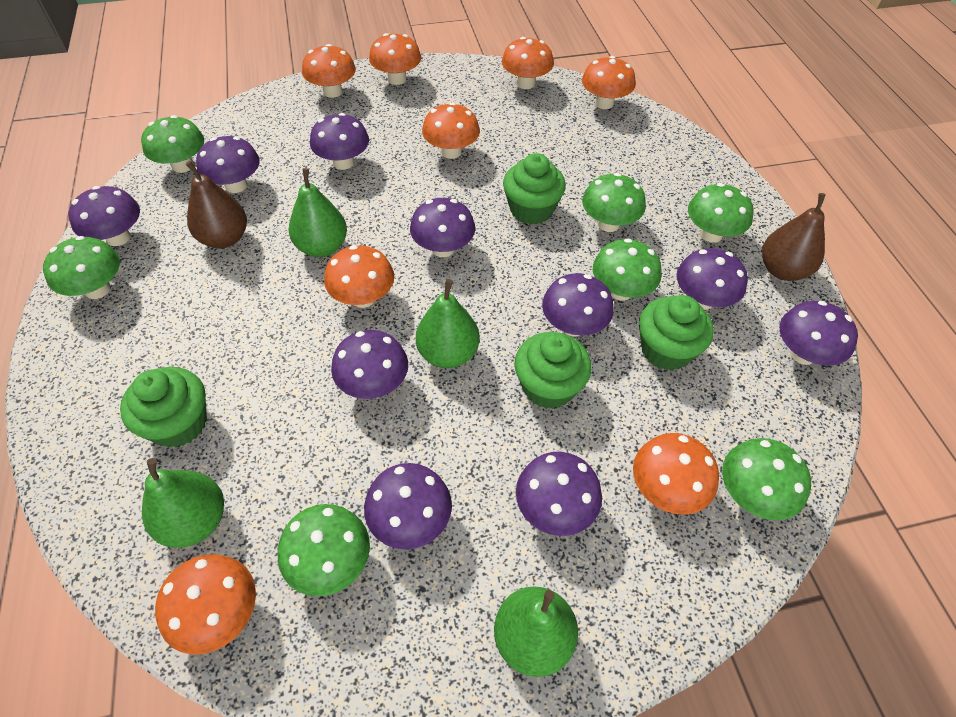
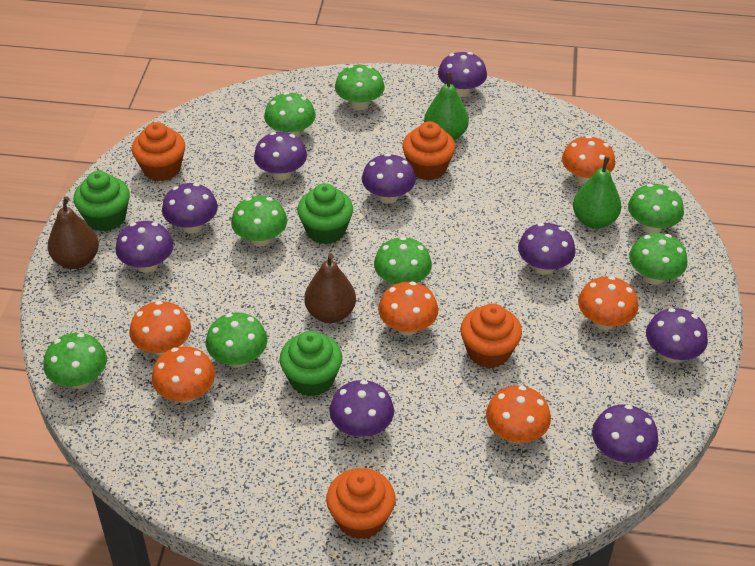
green cupcake: [120,367,207,447] [503,153,566,224] [514,332,591,409] [639,295,714,370] = 4 -> [74,171,130,232] [279,331,342,397] [297,183,353,244] = 3
green mushroom: [43,236,120,299] [141,115,204,173] [278,504,370,596] [582,173,646,232] [593,238,662,301] [688,183,754,243] [722,438,811,520] = 7 -> [43,333,107,389] [206,312,267,368] [231,196,287,247] [264,92,316,137] [335,65,385,111] [374,237,432,285] [628,184,684,233] [629,233,687,285] = 8
green pear: [142,458,224,548] [289,168,347,257] [416,279,479,368] [494,586,578,677] = 4 -> [424,72,469,140] [573,157,621,229] = 2
orange cupcake: none = 0 -> [132,122,185,181] [326,468,395,539] [402,121,455,180] [460,304,522,368] = 4
orange mushroom: [155,554,256,655] [302,44,356,98] [324,245,394,308] [369,33,421,85] [422,102,480,159] [502,37,554,89] [582,56,635,109] [633,433,719,515] = 8 -> [130,301,191,356] [152,346,215,403] [378,281,438,336] [486,386,551,443] [562,136,615,185] [578,276,638,330] = 6
purple mushroom: [69,186,140,246] [196,136,260,193] [310,113,369,170] [331,330,408,399] [364,463,452,549] [410,198,475,257] [516,452,602,536] [542,273,614,336] [677,248,748,310] [780,301,858,365] = 10 -> [116,221,174,273] [162,183,218,233] [254,132,307,180] [329,380,394,438] [362,153,416,204] [438,52,487,97] [518,223,576,275] [592,404,658,463] [646,308,708,363] = 9

